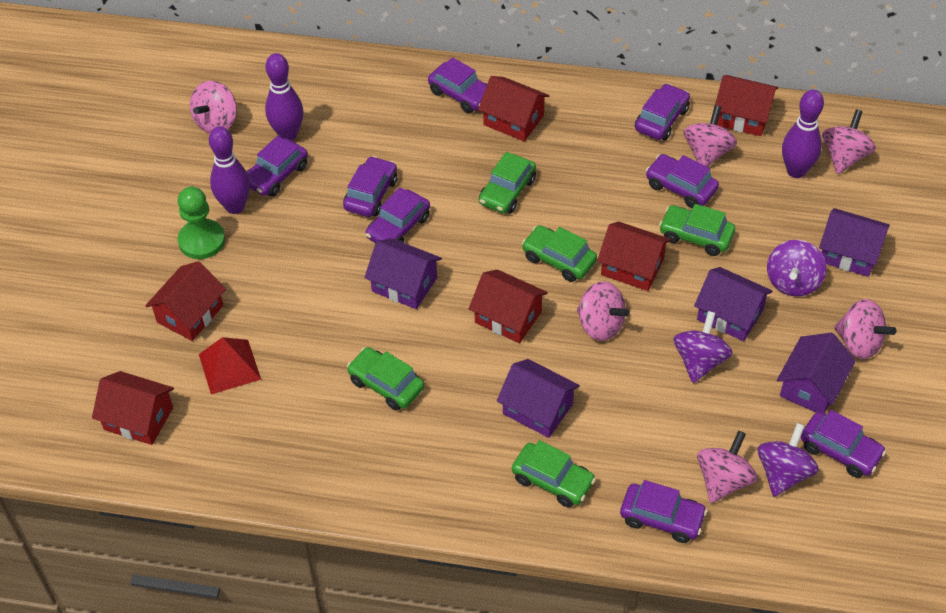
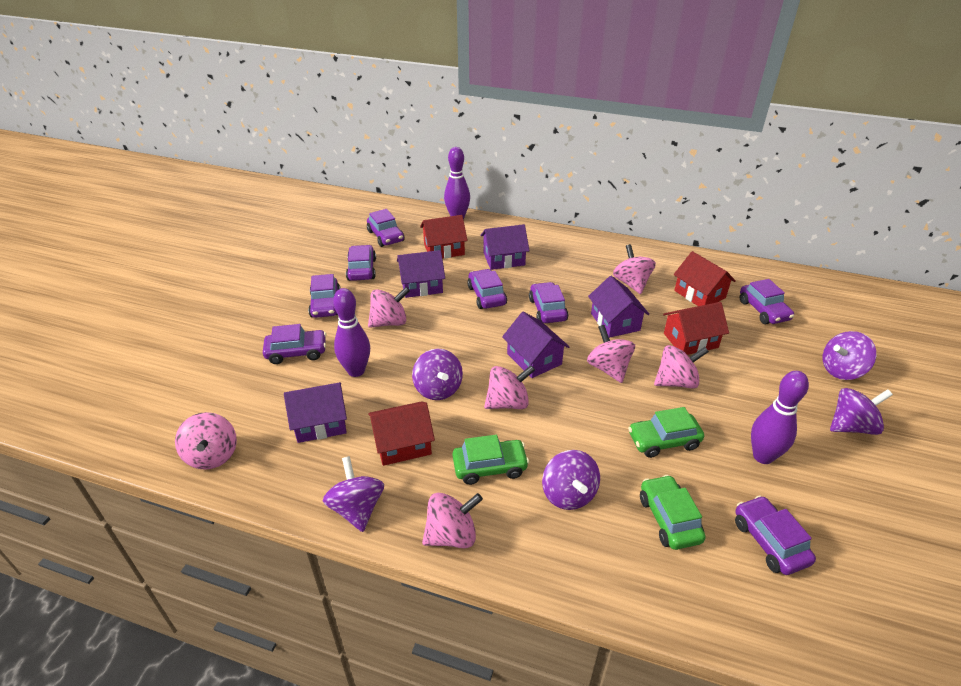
green car: [347,347,424,411] [479,152,536,214] [512,440,596,507] [522,225,597,282] [659,204,735,256] = 5 -> [452,435,529,485] [628,407,704,458] [640,475,706,550] = 3
green pawn: [178,187,225,259] = 1 -> none = 0
pink spinning top: [190,81,237,133] [577,281,630,341] [684,105,737,167] [697,431,757,503] [822,109,876,174] [834,299,896,359] = 6 -> [175,412,237,470] [368,287,410,328] [422,493,483,548] [484,365,535,409] [587,325,635,383] [613,244,656,294] [654,345,709,389] = 7
purple spinning top: [673,311,733,383] [757,423,819,497] [767,240,826,297] = 3 -> [323,456,384,532] [412,349,463,400] [542,450,600,510] [823,331,876,380] [830,388,893,435] = 5
red house: [92,371,174,445] [145,261,226,341] [469,269,548,343] [478,76,550,142] [597,221,671,291] [715,75,778,136] = 6 -> [368,401,435,466] [420,215,468,258] [663,302,729,355] [674,251,736,306] = 4
red pyramid: [199,337,261,394] = 1 -> none = 0

